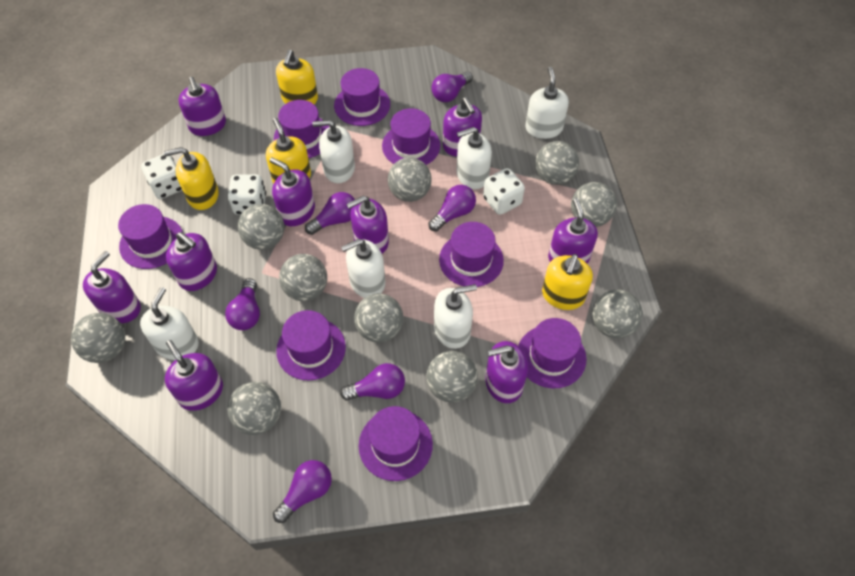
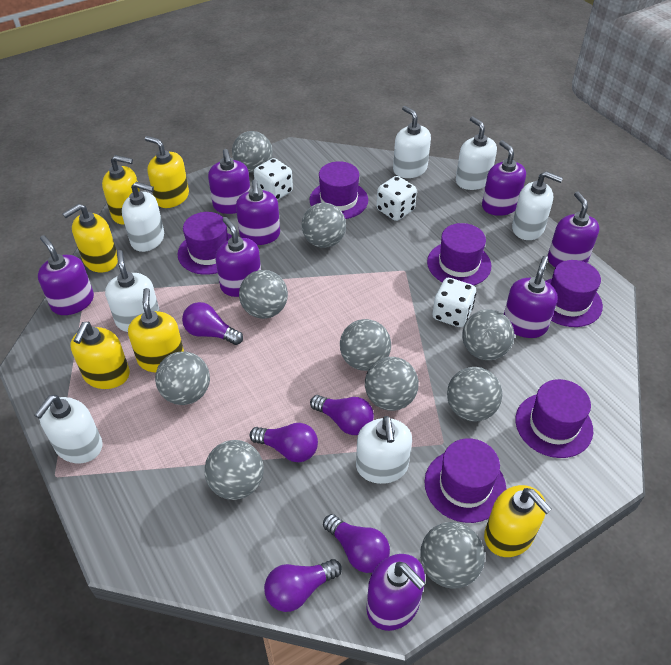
purple hat: [118,204,183,269] [274,100,329,158] [276,310,346,380] [334,68,390,126] [359,406,433,481] [382,108,440,165] [439,222,504,287] [518,318,587,388] = 8 -> [177,212,232,275] [310,161,368,219] [424,438,506,523] [427,223,491,285] [515,379,593,458] [545,260,603,327] = 6
purple light bulb: [225,278,260,330] [273,460,332,523] [305,192,355,235] [340,363,405,401] [428,185,476,232] [431,71,473,102] = 6 -> [182,302,243,345] [250,423,318,462] [264,559,342,612] [310,395,374,435] [323,514,390,573] = 5
purple soap dispenser: [83,251,141,323] [165,340,223,411] [166,232,217,291] [178,77,226,136] [269,157,315,226] [346,196,389,254] [443,97,482,157] [485,341,528,403] [548,198,598,263] = 9 -> [38,235,94,315] [208,149,250,214] [216,217,261,297] [236,179,280,245] [366,554,426,631] [482,140,526,216] [504,256,558,338] [548,191,599,267] = 8
white soap dispenser: [140,287,199,360] [312,120,355,183] [341,239,385,298] [434,284,477,349] [456,127,492,189] [525,67,569,139] = 6 -> [34,395,102,463] [105,250,160,332] [122,182,164,252] [356,416,412,484] [393,106,431,178] [456,116,497,190] [512,171,563,240] = 7
yellow soap dispenser: [164,147,219,210] [266,118,311,183] [276,50,318,104] [542,254,593,310] = 4 -> [62,204,118,273] [70,322,130,389] [102,155,140,224] [128,288,184,372] [145,136,189,208] [484,485,552,557] = 6

